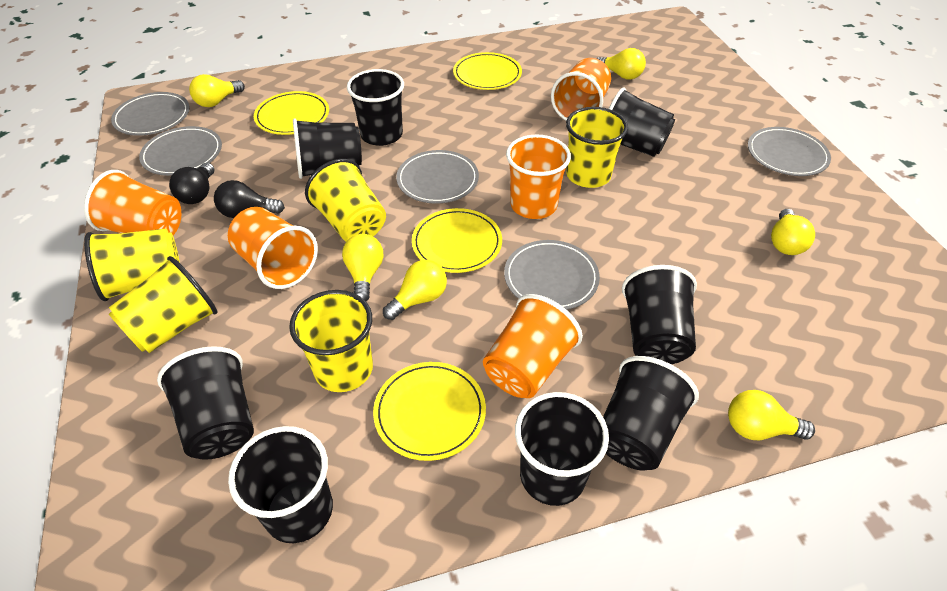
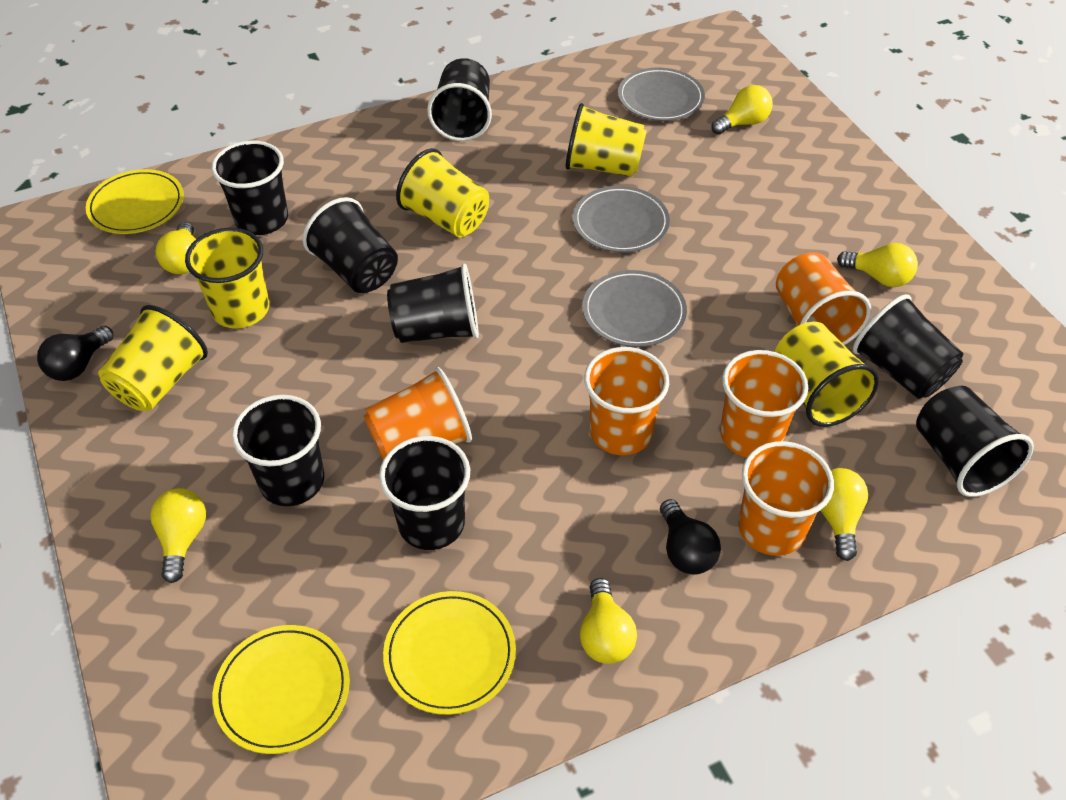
grey plate: [111,92,190,136] [139,126,222,176] [396,150,479,204] [504,240,600,310] [748,127,831,176] = 5 -> [573,186,670,252] [582,270,687,347] [618,68,705,121] = 3
yellow plate: [254,91,329,135] [373,362,486,461] [412,208,502,273] [453,52,522,90] = 4 -> [86,169,184,234] [212,625,350,754] [383,591,516,715] = 3

